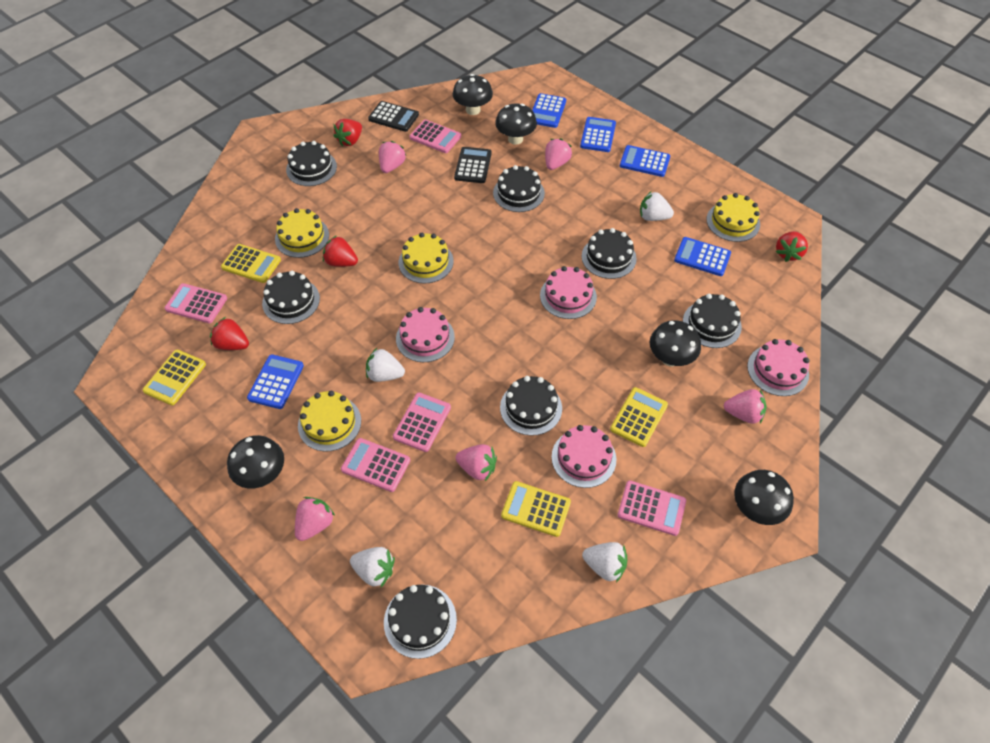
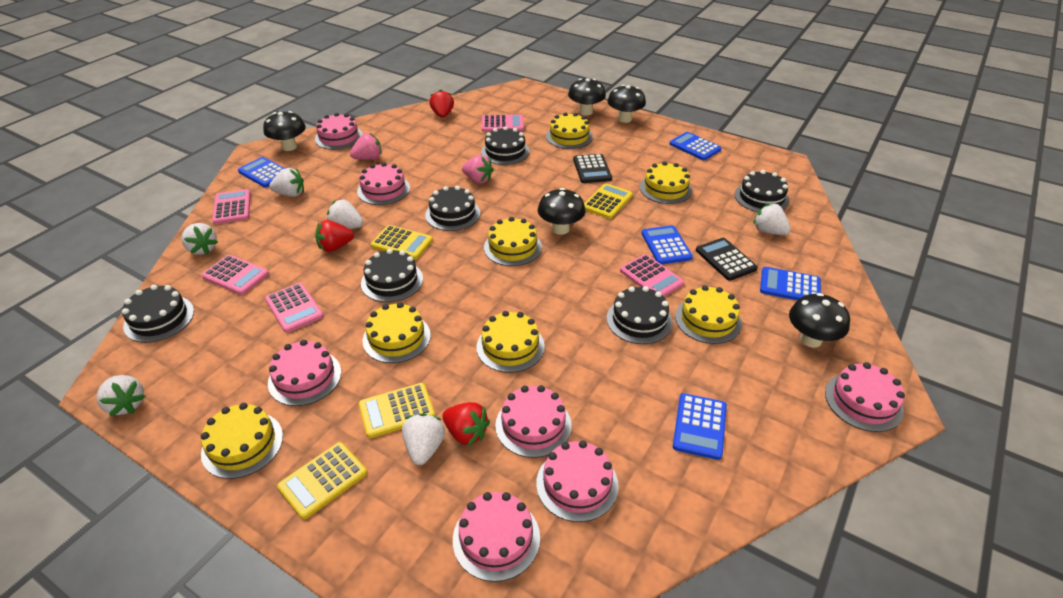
black cake: [262,271,320,324] [286,141,337,186] [384,585,457,659] [493,165,545,212] [500,376,562,436] [582,228,637,279] [683,294,742,348] = 7 -> [122,285,194,343] [361,249,423,302] [425,186,480,231] [481,126,530,165] [607,286,673,344] [734,170,789,212] = 6
pink cake: [396,307,455,362] [540,266,597,319] [552,425,616,488] [747,339,809,396] = 4 -> [268,340,341,406] [315,113,363,150] [357,162,410,205] [453,492,540,582] [495,385,572,458] [536,440,619,522] [825,362,905,432] = 7
pink strawberry: [295,497,335,541] [379,141,406,173] [455,444,497,481] [545,138,572,170] [724,389,766,424] = 5 -> [350,133,382,160] [462,155,494,183] = 2
red strawberry: [210,317,249,350] [323,235,358,267] [334,119,362,146] [776,231,808,262] = 4 -> [315,220,354,252] [429,89,454,118] [443,402,490,446] = 3
white strawberry: [350,547,395,587] [366,348,405,382] [582,542,627,583] [640,192,674,221] = 4 -> [97,375,146,416] [182,223,218,255] [269,168,304,197] [327,199,363,229] [402,413,445,465] [753,203,791,235] = 6
yellow cake: [275,208,329,258] [298,391,361,452] [399,233,454,283] [706,193,760,242] = 4 -> [201,403,283,479] [363,302,431,363] [476,311,545,373] [484,217,542,266] [546,112,593,149] [640,161,692,204] [675,285,742,344] = 7

